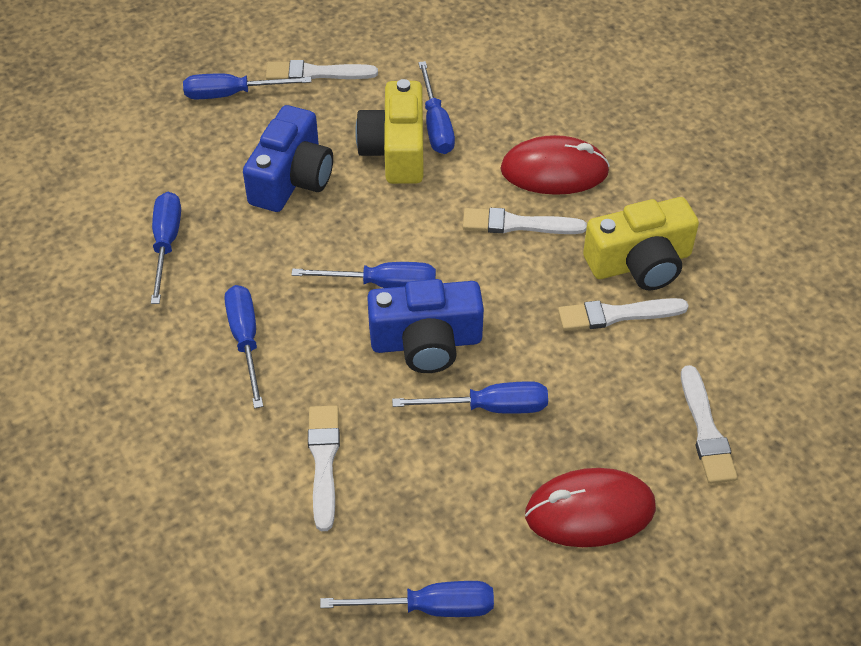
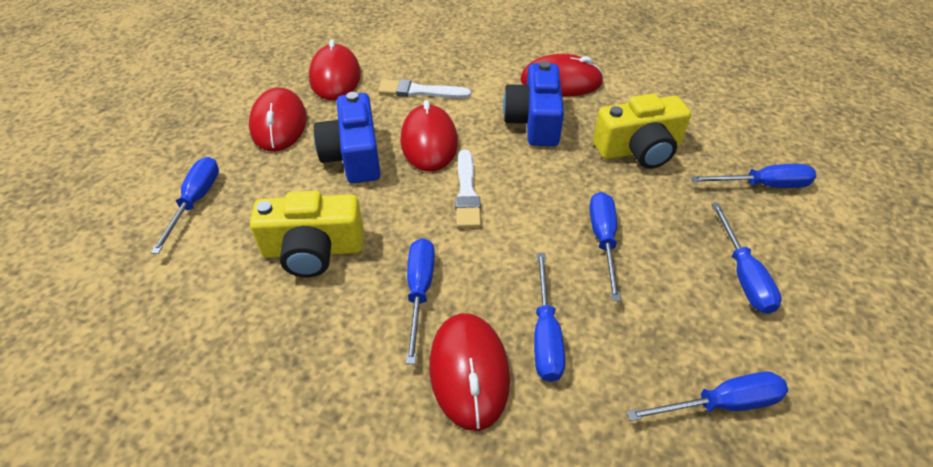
red mouse: [500,135,610,195] [525,468,656,547] = 2 -> [249,87,307,152] [309,39,361,100] [400,100,458,172] [429,313,510,431] [520,54,604,97] = 5
white brush: [266,60,378,80] [308,406,340,531] [463,208,587,234] [558,298,689,331] [681,365,738,484] = 5 -> [378,79,471,98] [455,149,481,228] = 2

